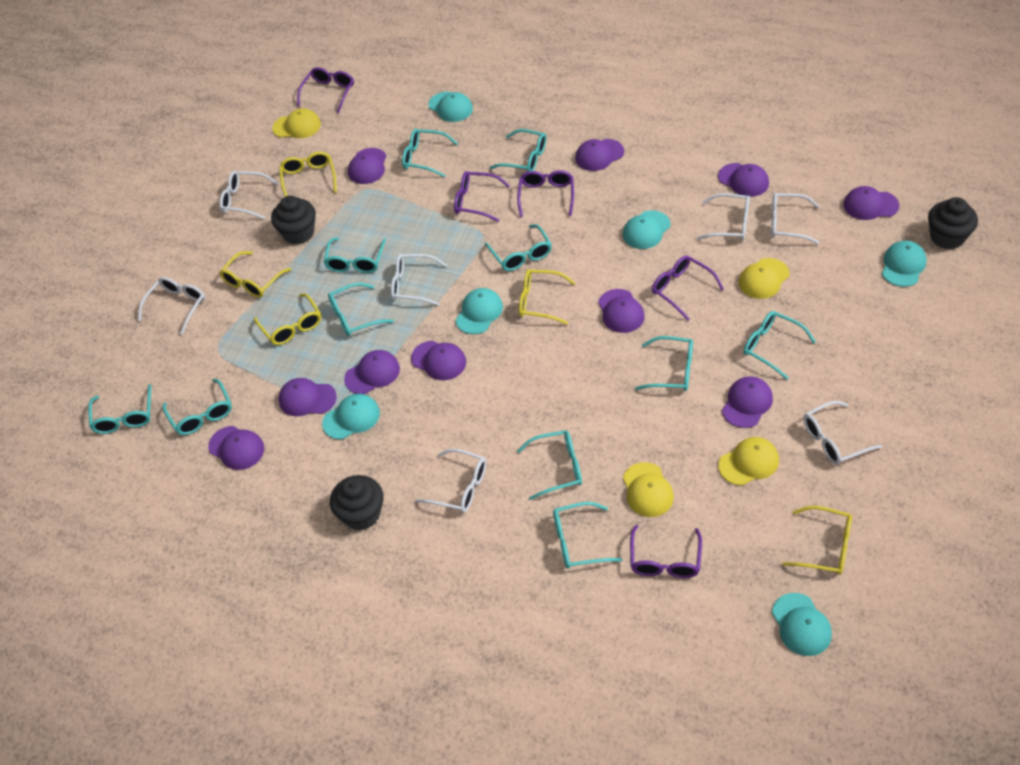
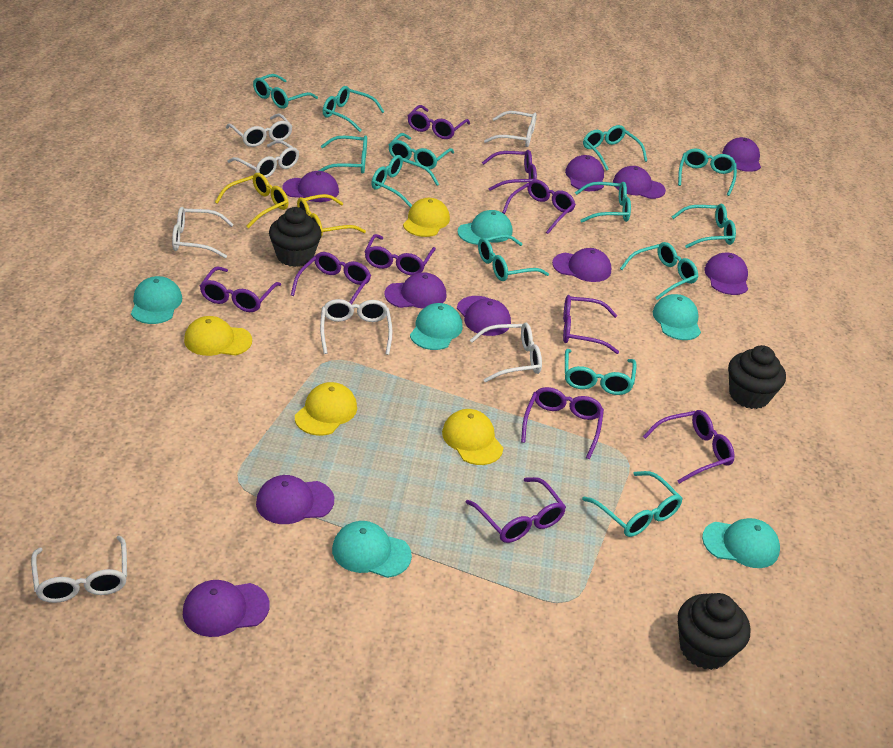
purple glasses: [297,67,354,113] [454,171,510,222] [517,170,574,217] [630,525,702,578] [652,255,724,321] = 5 -> [200,266,281,312] [291,252,371,304] [365,234,436,276] [408,105,470,139] [465,477,566,543] [482,150,537,191] [502,180,576,234] [521,387,604,459] [563,295,619,354] [643,410,735,484] = 10
turquoise glasses: [88,384,151,434] [162,379,232,435] [324,237,386,273] [328,283,394,336] [402,129,458,177] [485,224,552,271] [489,129,546,171] [517,430,582,500] [553,502,622,569] [635,336,693,391] [744,311,816,380] = 11 -> [253,74,318,109] [318,135,367,174] [323,86,385,132] [371,155,439,208] [389,133,454,170] [478,234,549,281] [565,349,636,395] [575,182,631,223] [582,471,683,537] [583,125,647,171] [620,242,698,300] [672,204,736,248] [678,148,737,196] = 13
yellow glasses: [219,251,292,298] [254,293,321,345] [279,152,337,197] [519,269,575,325] [782,506,852,575] = 5 -> [215,173,289,228] [297,194,366,237] = 2

